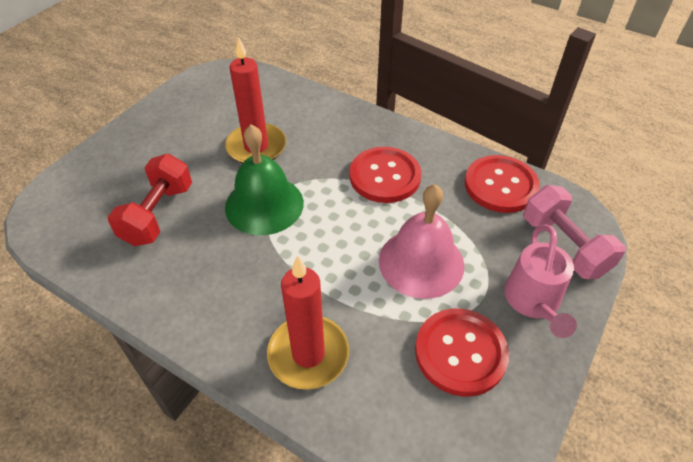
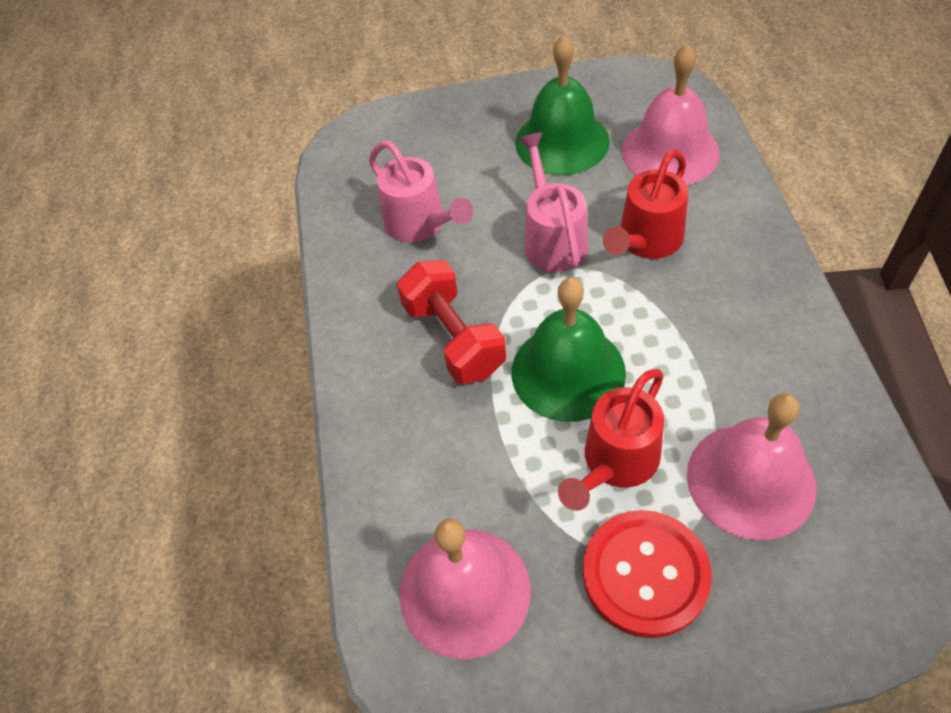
green bell: [225,125,304,235] = 1 -> [512,278,626,422] [515,35,610,175] = 2
pink bell: [379,184,465,299] = 1 -> [399,519,531,659] [622,44,720,185] [687,393,816,540] = 3
pink dumbbell: [524,185,626,279] = 1 -> none = 0
pink watering can: [504,224,577,338] = 1 -> [369,141,473,243] [518,132,588,272] = 2
red button: [350,147,421,203] [415,308,509,396] [465,155,540,213] = 3 -> [583,510,712,638] = 1
red candle: [225,37,286,163] [267,255,349,390] = 2 -> none = 0
red watering can: none = 0 -> [558,369,664,511] [603,150,689,259] = 2

